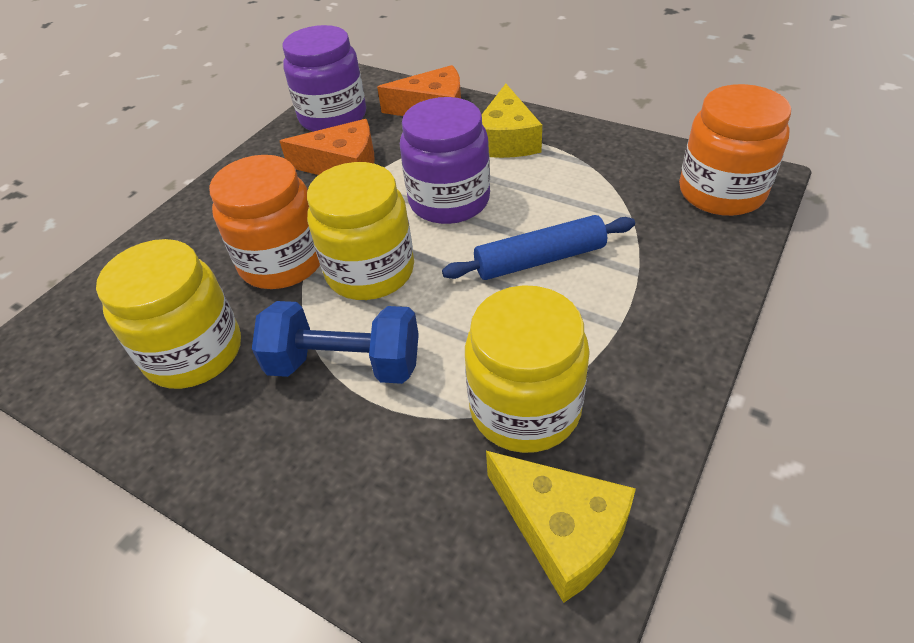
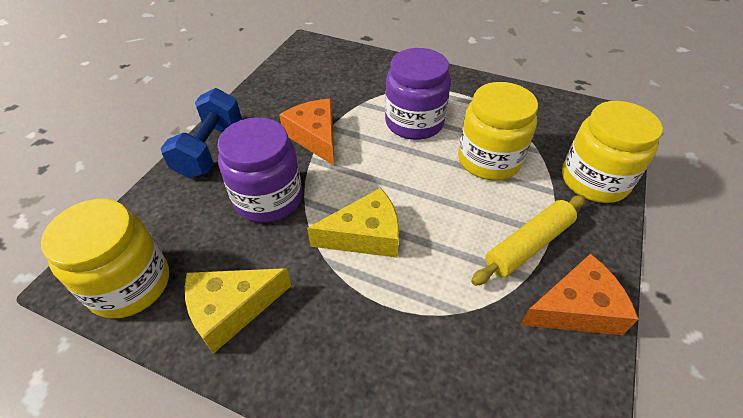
blue rolling pin: [442,215,635,280] = 1 -> none = 0
orange jar: [209,155,320,289] [679,84,791,216] = 2 -> none = 0
yellow rolling pin: none = 0 -> [471,195,586,286] = 1

